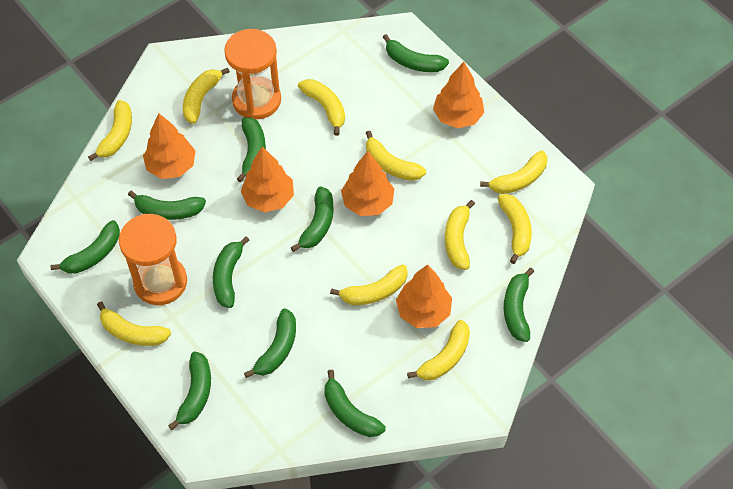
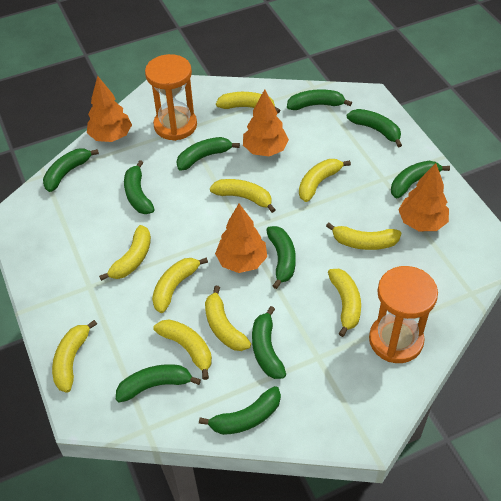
orange tree: [143,113,196,179] [241,146,294,213] [341,151,394,216] [396,265,452,328] [433,62,484,128] = 5 -> [87,76,132,142] [215,204,267,273] [243,89,289,156] [398,163,449,231] = 4

